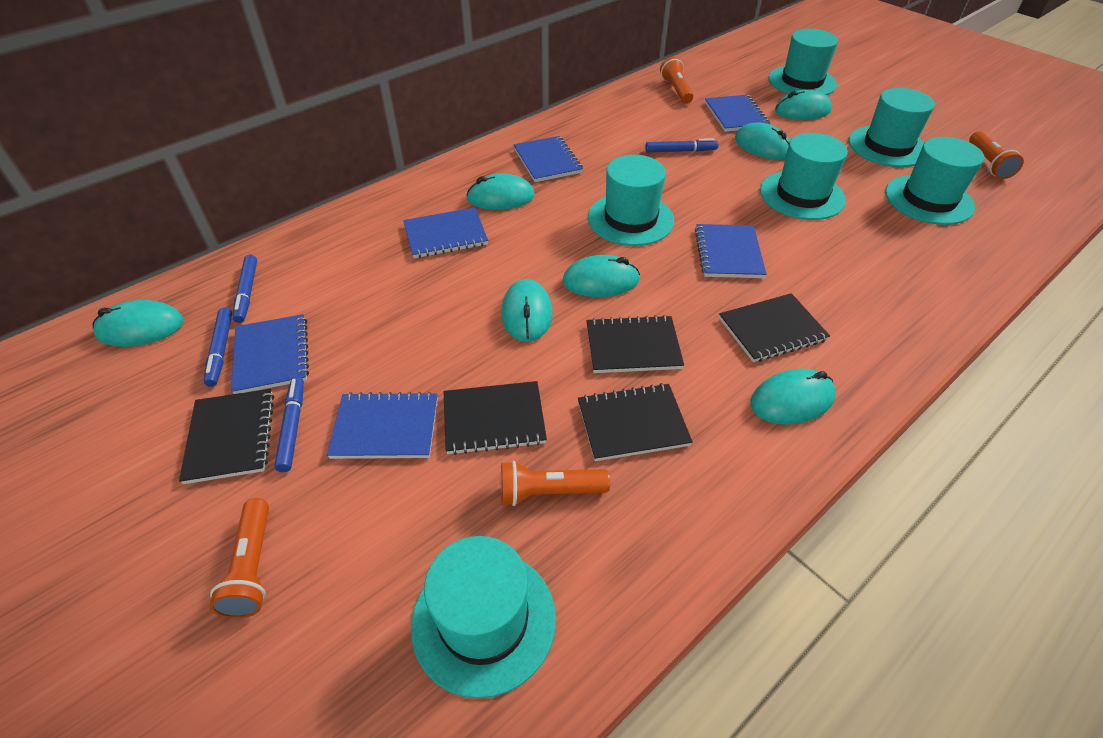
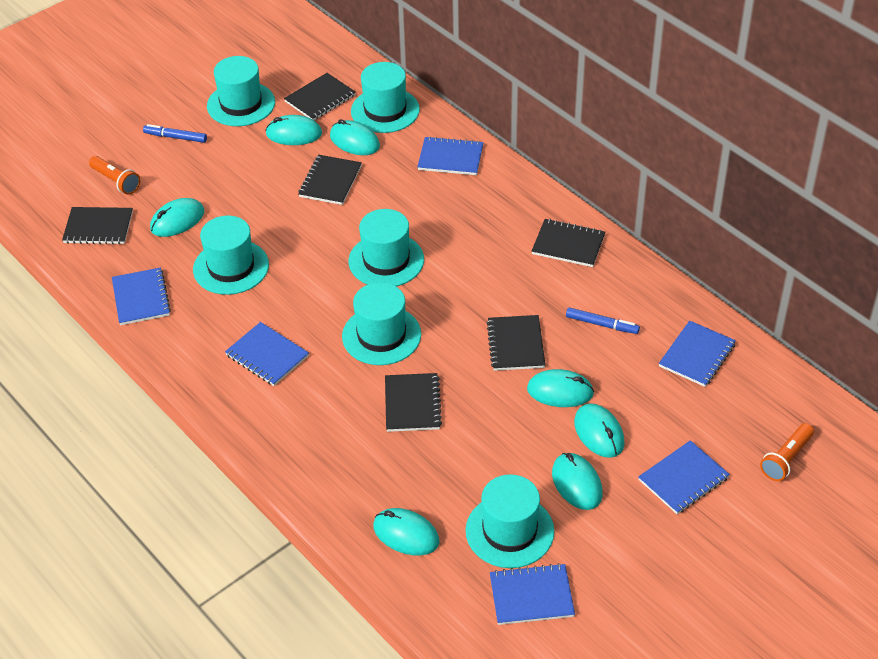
black notebook: [179,389,274,484] [444,381,547,455] [578,383,693,461] [586,315,684,373] [719,293,830,362] = 5 -> [62,207,133,244] [284,73,356,120] [298,155,362,205] [385,373,442,432] [486,315,545,371] [532,219,605,267] = 6
blue marker: [204,308,232,387] [232,255,257,323] [274,377,304,472] [645,138,719,152] = 4 -> [143,124,207,143] [566,307,640,334] = 2
orange flashlight: [210,498,269,618] [501,461,610,506] [660,57,694,104] [969,131,1024,179] = 4 -> [89,156,140,195] [760,423,814,481] = 2

